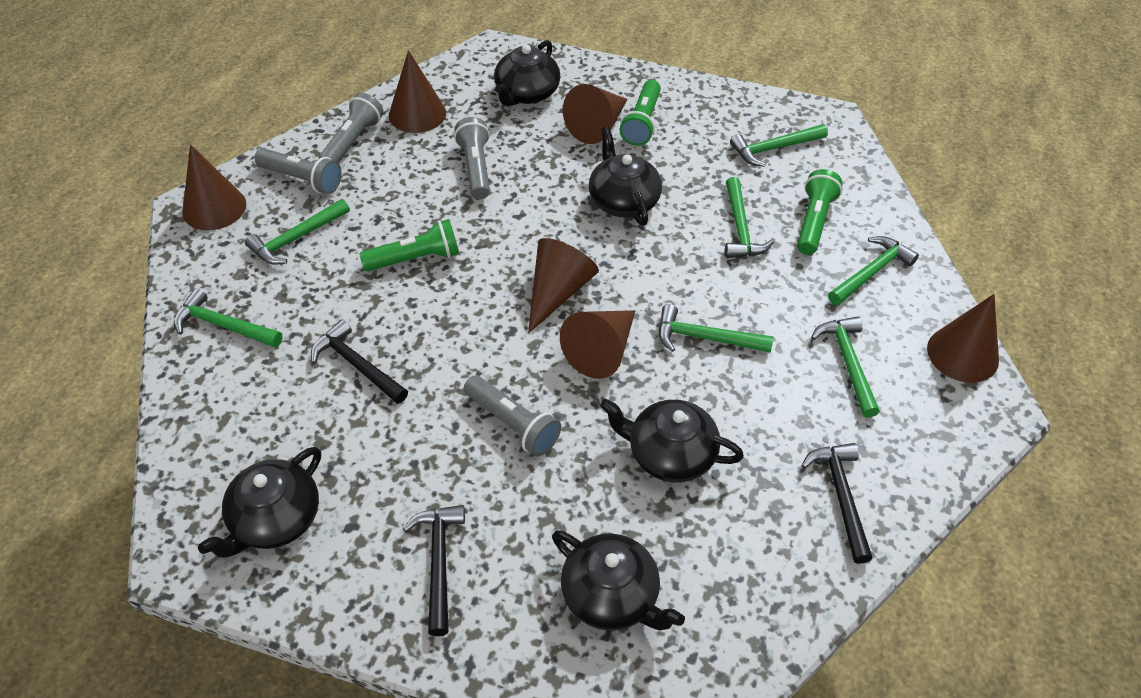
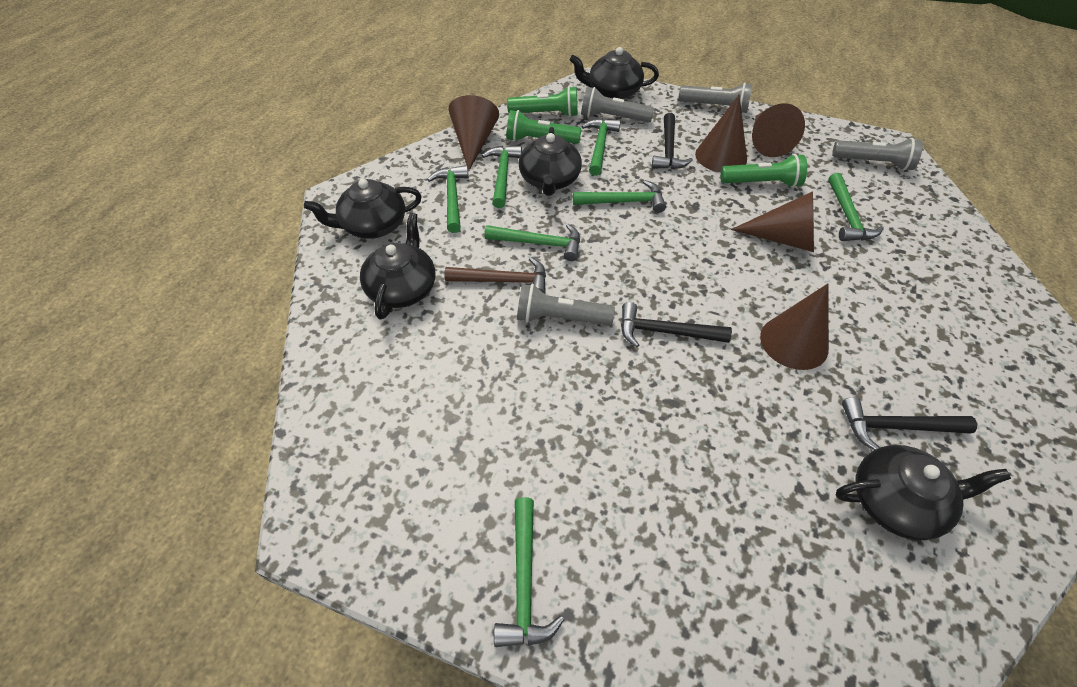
brown cone: [182,144,246,230] [389,50,446,133] [528,238,599,333] [560,310,635,379] [563,84,628,144] [927,294,999,383] = 6 -> [449,95,499,171] [695,95,747,172] [731,191,814,252] [752,103,805,157] [760,284,829,370] = 5
brown hammer: none = 0 -> [444,257,546,294] = 1

